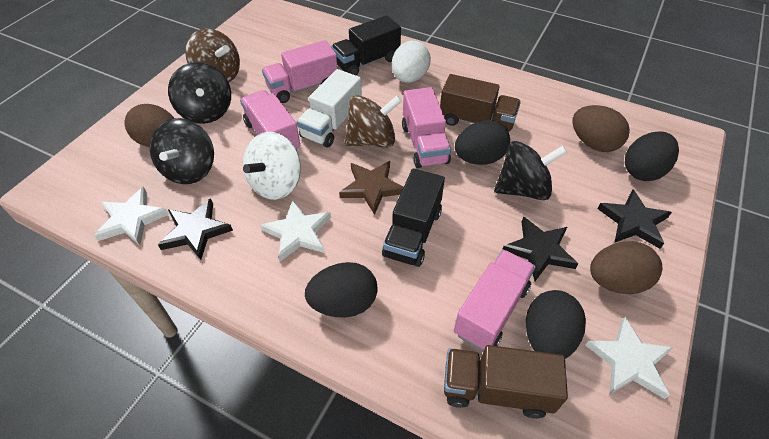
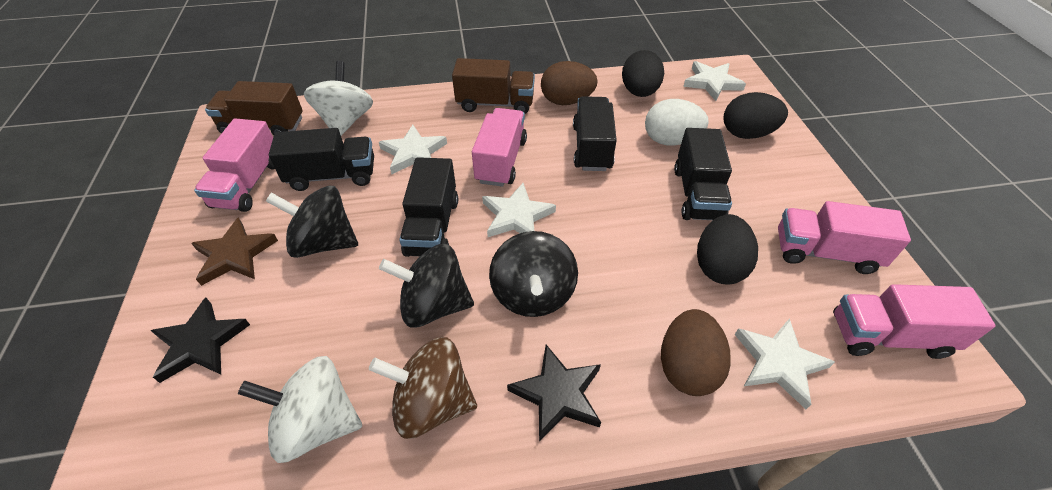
black egg: [305,262,378,317] [455,120,510,165] [526,290,586,359] [625,131,679,181] = 4 -> [622,50,664,97] [697,214,758,284] [724,92,788,139] = 3
black star: [158,199,233,260] [502,217,578,281] [597,189,672,249] = 3 -> [151,298,250,383] [507,345,601,442] = 2
black truck: [331,15,401,76] [382,169,445,267] = 2 -> [269,128,374,191] [399,157,458,257] [573,96,617,171] [674,128,732,220] = 4
brown egg: [125,104,174,147] [572,105,630,152] [590,241,662,294] = 3 -> [541,61,598,105] [661,309,731,396] = 2
brown spinning top: [185,28,240,83] [345,95,402,147] = 2 -> [369,337,477,439] = 1
white spinning top: [243,132,301,200] = 1 -> [238,356,362,463] [304,61,373,136] = 2
white star: [94,187,169,245] [261,200,331,261] [585,317,674,399] = 3 -> [379,125,447,174] [482,183,556,237] [683,61,746,101] [735,318,835,409] = 4
white truck: [297,69,362,147] = 1 -> none = 0

